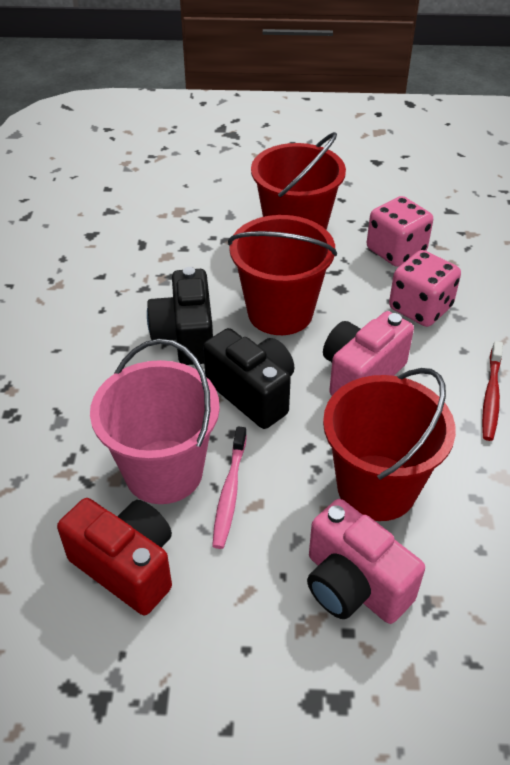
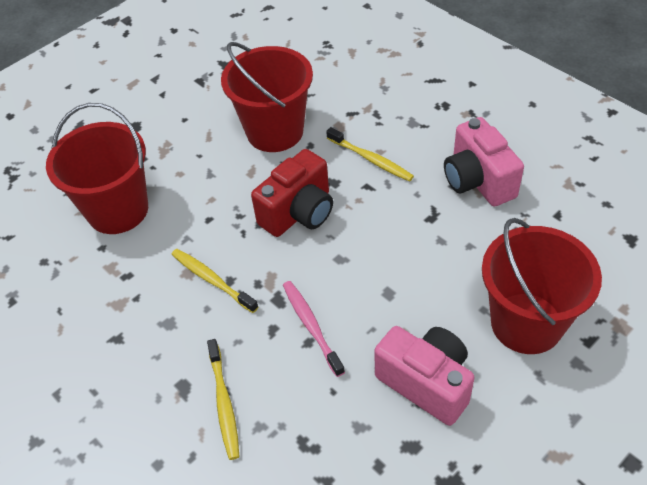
black camera: [147,267,213,365] [203,328,294,429] = 2 -> none = 0
pink bucket: [90,339,220,504] = 1 -> none = 0
pink dice: [367,196,433,267] [389,250,461,327] = 2 -> none = 0
red toothbrush: [482,341,503,441] = 1 -> none = 0
yellow toothbrush: none = 0 -> [171,249,258,313] [207,339,239,460] [326,127,414,182] = 3

